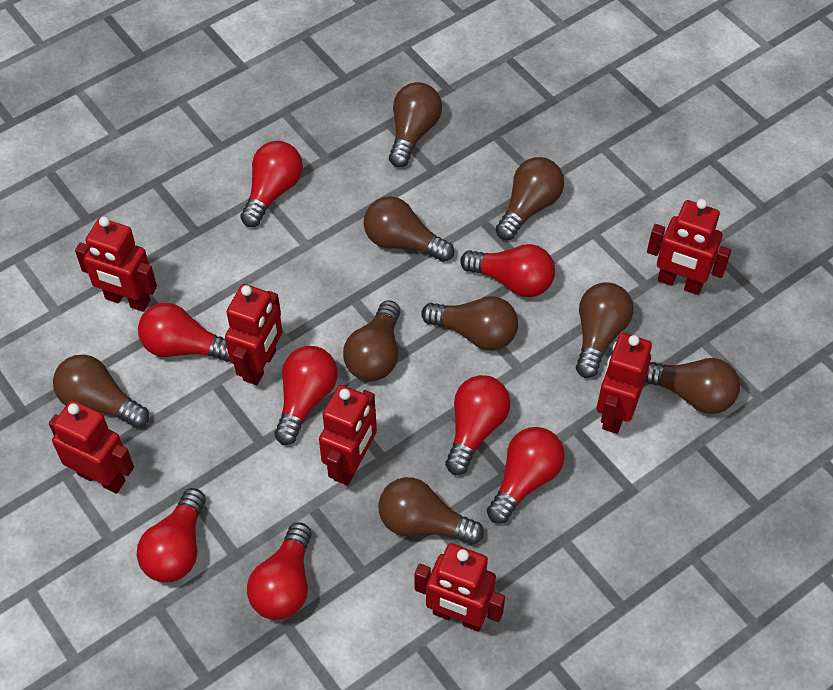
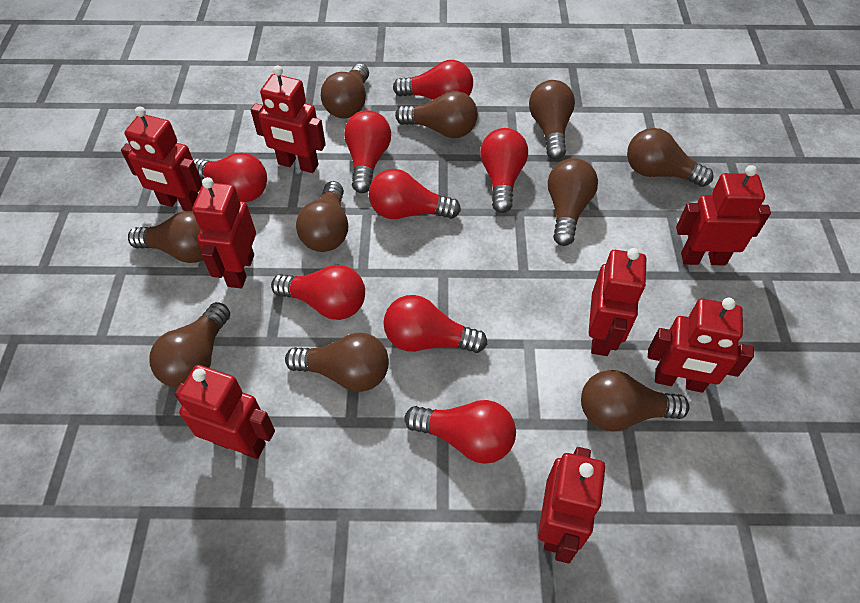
brown light bulb: [53,355,149,428] [343,300,400,381] [364,196,454,262] [378,477,484,545] [389,82,442,168] [421,296,518,351] [495,157,564,240] [576,282,633,378] [645,358,740,414] = 9 -> [128,211,203,263] [149,302,230,388] [285,333,389,392] [296,181,348,252] [321,63,369,119] [395,91,478,138] [529,80,575,160] [548,158,598,246] [581,370,690,432] [627,128,714,187] = 10
red robot: [49,400,134,494] [75,217,157,312] [225,284,283,385] [319,385,377,486] [414,543,505,632] [597,333,652,434] [647,199,731,295] = 7 -> [121,106,202,211] [174,365,275,459] [192,177,256,288] [251,65,326,173] [538,447,605,563] [588,248,647,356] [648,298,754,393] [676,165,771,266] = 8

